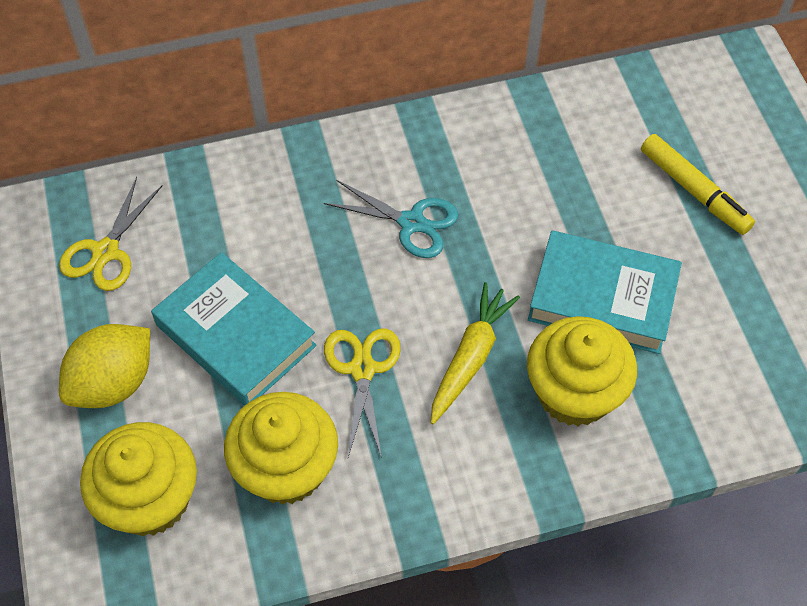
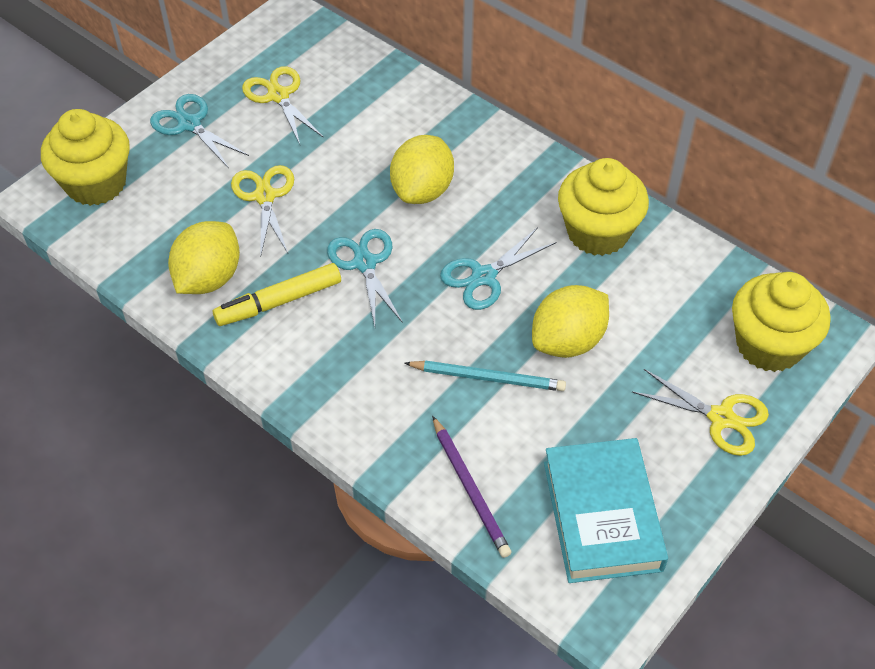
purple pencil: none = 0 -> [432,416,512,558] = 1
turquoise book: [151,252,317,406] [528,230,682,354] = 2 -> [544,438,668,583] = 1
turquoise pencil: none = 0 -> [404,360,566,391] = 1
turquoise scissors: [324,180,458,258] = 1 -> [150,94,249,168] [327,229,403,326] [440,227,556,310] = 3
yellow carrot: [431,282,520,424] = 1 -> none = 0
yellow lemon: [59,324,150,408] = 1 -> [168,221,240,294] [390,135,454,204] [532,285,609,358] = 3
yellow scissors: [59,177,163,291] [324,328,401,458] = 2 -> [231,165,294,257] [242,66,323,144] [632,369,769,456] = 3

